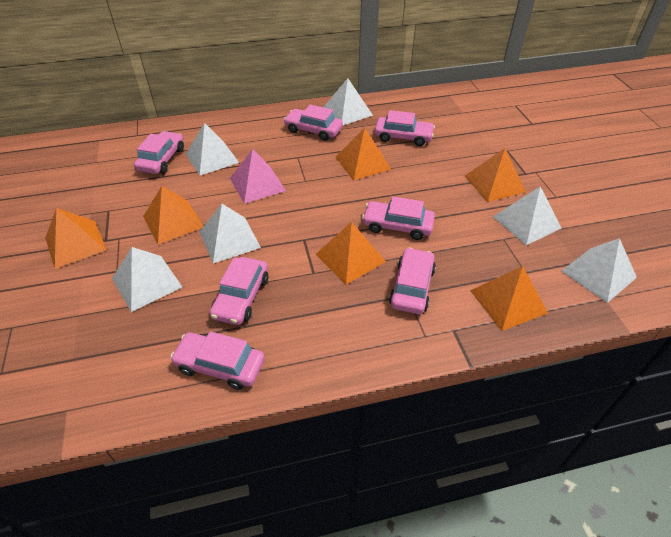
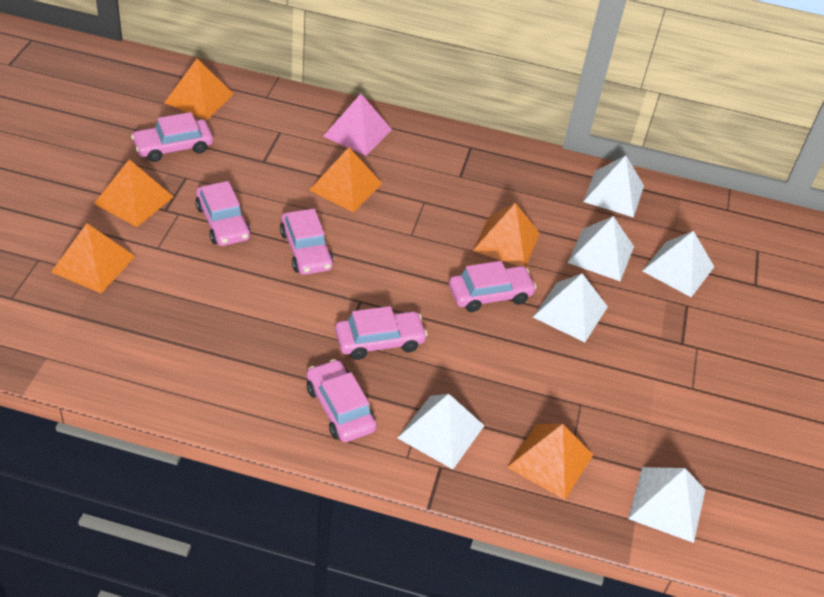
pink car: [134,131,184,174] [170,331,265,390] [210,257,268,325] [283,105,343,141] [362,197,435,240] [375,110,435,146] [389,248,436,314] = 7 -> [131,112,213,162] [195,181,251,246] [280,209,334,275] [306,359,377,442] [335,306,427,360] [449,261,537,312] = 6

